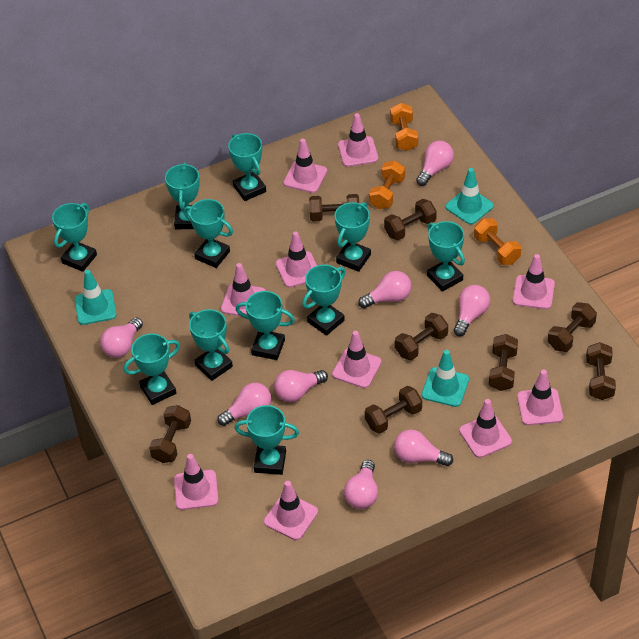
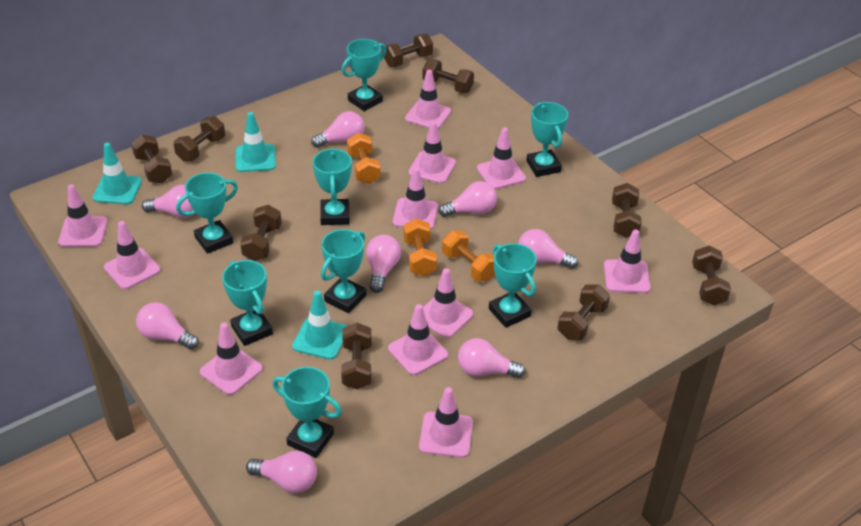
brown dumbbell: [149,405,191,463] [309,194,359,222] [365,386,422,434] [384,199,437,240] [395,313,448,360] [489,334,518,391] [548,302,597,352] [586,342,616,400] = 8 -> [131,135,172,183] [174,116,225,162] [240,205,282,261] [341,323,371,389] [384,34,433,67] [422,59,474,93] [557,285,610,340] [612,183,642,238] [692,246,731,306] = 9
pink traffic cone: [174,454,218,510] [221,263,266,316] [264,481,318,540] [276,232,317,288] [283,139,327,193] [332,331,382,388] [338,113,378,167] [459,399,512,458] [513,254,555,309] [517,370,563,425] = 10 -> [58,184,108,247] [104,221,161,289] [200,322,263,395] [388,304,448,375] [393,167,438,230] [405,70,451,129] [408,121,456,183] [419,387,473,458] [423,268,473,338] [477,127,526,189] [604,229,651,293] = 11
turquoise trophy: [52,203,97,272] [123,334,180,405] [165,162,200,229] [183,199,233,268] [189,309,233,381] [228,133,266,201] [235,405,299,475] [236,291,295,360] [302,265,345,336] [335,202,371,272] [427,221,465,292] = 11 -> [176,173,238,254] [222,260,273,346] [273,367,342,458] [313,148,352,225] [321,229,366,313] [341,39,386,111] [489,243,537,328] [526,102,568,177] = 8

